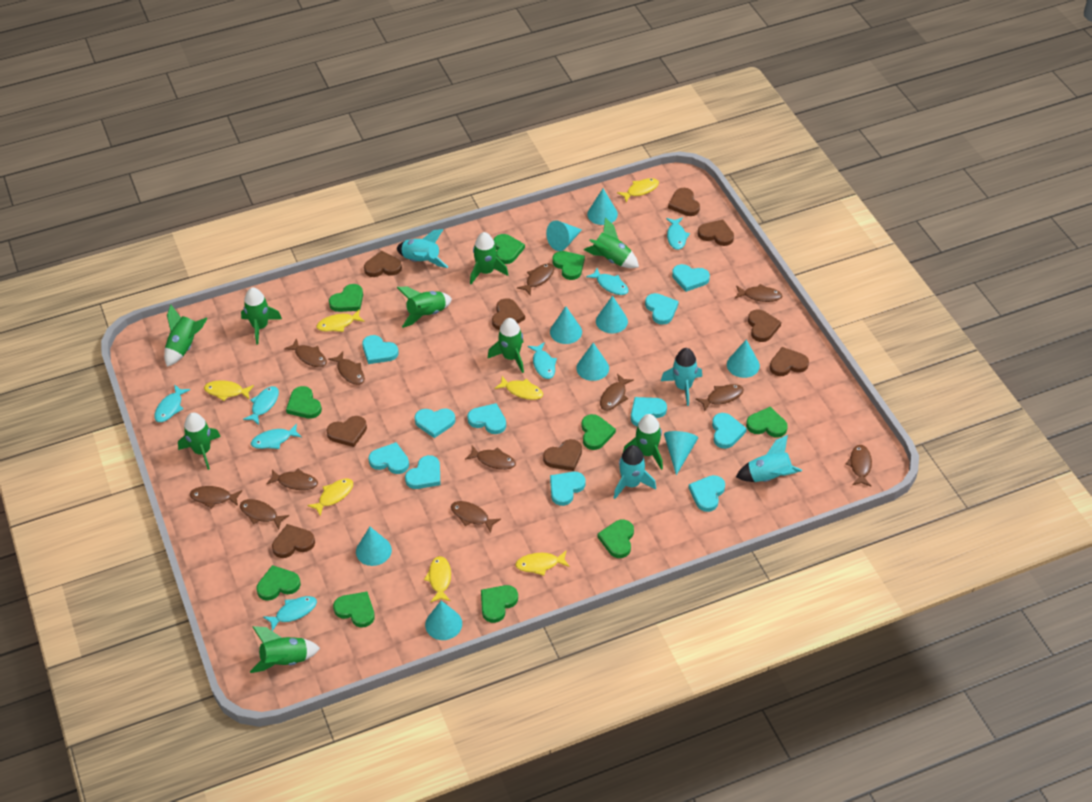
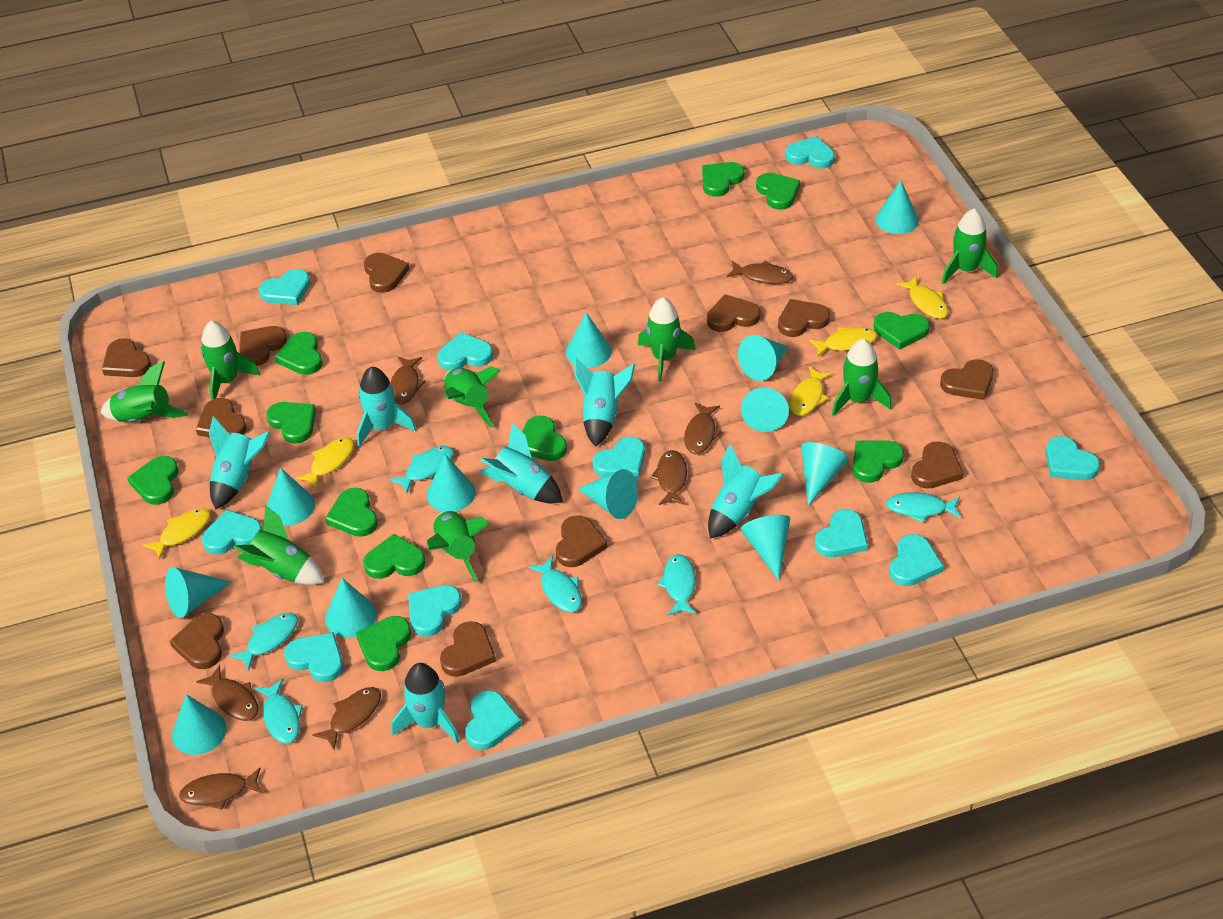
brown fish: [190,486,242,508] [240,499,289,529] [266,469,318,490] [284,338,327,367] [328,351,365,385] [451,501,501,533] [465,446,516,470] [517,263,554,296] [600,374,634,411] [696,384,744,411] [735,284,782,302] [846,445,872,486] = 12 -> [179,768,263,810] [196,665,259,721] [313,687,381,750] [390,357,426,405] [650,450,687,505] [684,403,722,454] [727,261,793,284] = 7
brown heart: [272,524,315,558] [326,416,367,447] [364,251,402,277] [492,298,525,330] [543,439,582,471] [668,188,700,216] [698,219,734,246] [748,309,781,342] [770,347,809,376] = 9 -> [102,338,151,377] [170,613,224,669] [196,398,247,437] [239,326,287,366] [364,253,409,293] [440,621,496,677] [556,515,608,567] [707,294,760,332] [778,299,830,337] [911,441,964,489] [940,359,994,400] = 11
green heart: [256,565,301,601] [286,386,322,419] [329,284,363,312] [333,592,375,628] [481,585,518,623] [494,234,525,264] [552,251,585,280] [582,414,616,450] [598,520,634,558] [746,407,788,437] = 10 -> [127,456,179,505] [266,402,316,444] [275,332,322,375] [325,488,377,537] [356,616,411,671] [363,534,425,579] [522,416,567,461] [702,162,745,197] [756,173,800,210] [852,440,904,483] [874,312,930,350] = 11
green rocket: [164,304,208,367] [178,412,221,470] [241,287,282,344] [250,626,320,673] [397,287,452,328] [470,232,508,284] [488,318,524,373] [584,218,639,268] [623,414,663,470] = 9 -> [101,361,189,422] [201,321,260,400] [233,505,324,585] [427,511,490,582] [444,366,501,428] [638,297,696,382] [832,339,892,416] [942,209,998,284] = 8
turquoise cone: [356,527,392,566] [425,601,462,640] [546,220,582,251] [550,306,582,344] [576,343,609,381] [587,189,618,225] [596,295,628,333] [664,431,698,475] [727,340,760,378] = 9 -> [165,567,231,618] [172,694,227,755] [267,468,315,525] [325,578,377,637] [427,454,476,512] [566,312,612,368] [578,469,638,519] [738,335,788,381] [741,387,789,432] [741,515,790,580] [801,442,849,506] [875,180,919,234] = 12
turquoise fish: [154,384,190,422] [243,386,279,425] [251,423,302,449] [263,596,317,631] [528,342,557,379] [586,268,628,295] [666,218,690,250] = 7 -> [229,613,298,671] [255,679,303,744] [389,446,454,494] [528,556,582,613] [657,554,697,615] [886,492,961,523] = 6
turquoise rocket: [397,229,448,268] [614,445,656,499] [661,348,702,406] [736,435,802,482] = 4 -> [209,416,271,510] [357,366,416,447] [392,663,460,744] [480,423,563,503] [574,358,635,447] [708,444,784,538] = 6
yellow fish: [204,380,254,401] [307,479,353,516] [316,309,365,332] [424,556,451,602] [494,376,543,400] [515,551,570,576] [617,178,659,202] = 7 -> [143,508,211,560] [296,437,354,488] [790,366,833,416] [809,327,877,357] [896,275,948,319] = 5

